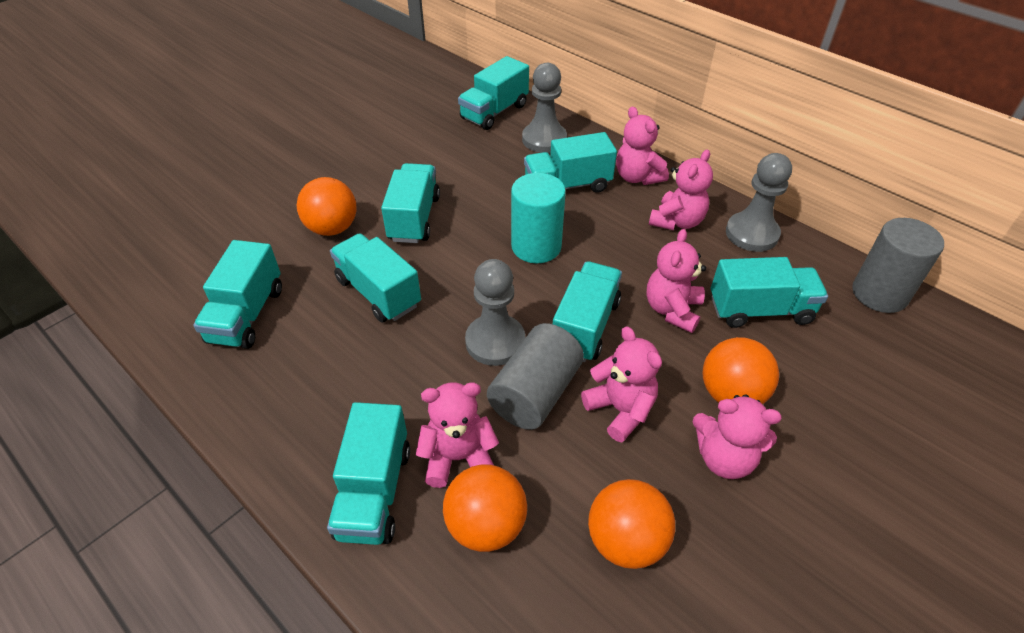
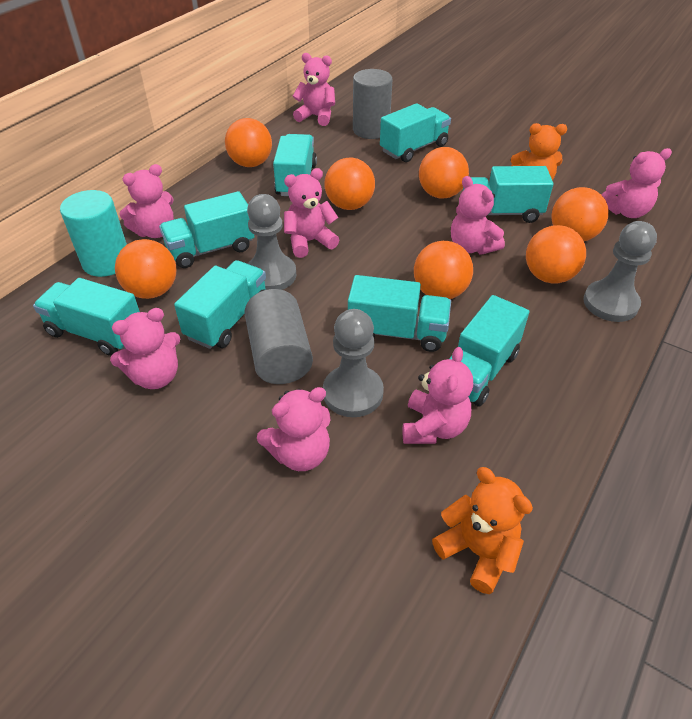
orange ball: [297,177,356,236] [443,464,527,552] [588,479,675,569] [703,337,779,404] = 4 -> [115,239,176,299] [225,118,272,167] [324,157,375,210] [414,241,473,299] [419,147,469,199] [526,225,586,283] [551,187,609,241] = 7
orange teddy bear: none = 0 -> [432,467,533,594] [511,123,567,180] = 2
pink teddy bear: [416,382,499,488] [581,326,662,442] [616,107,669,185] [646,229,706,333] [649,150,713,230] [693,394,782,479] = 6 -> [110,308,180,389] [119,164,174,238] [257,387,330,471] [284,168,339,258] [293,53,335,126] [402,347,473,444] [451,176,505,255] [601,148,672,218] = 8

